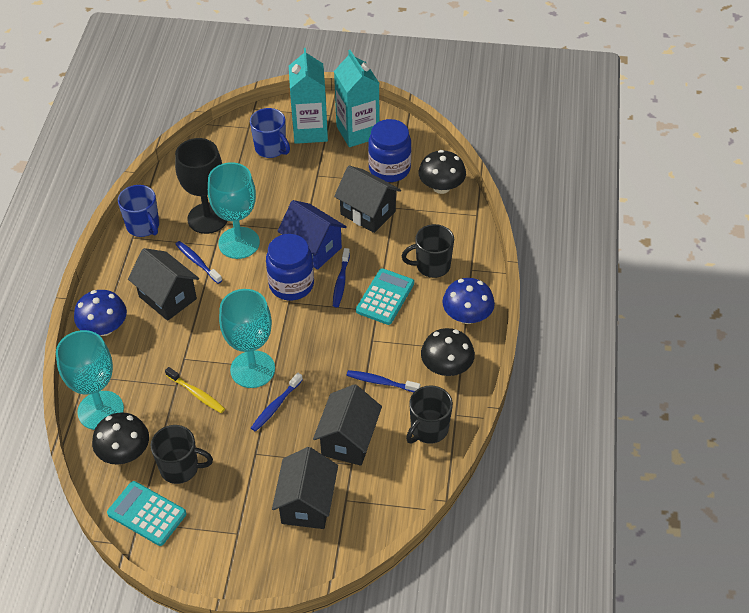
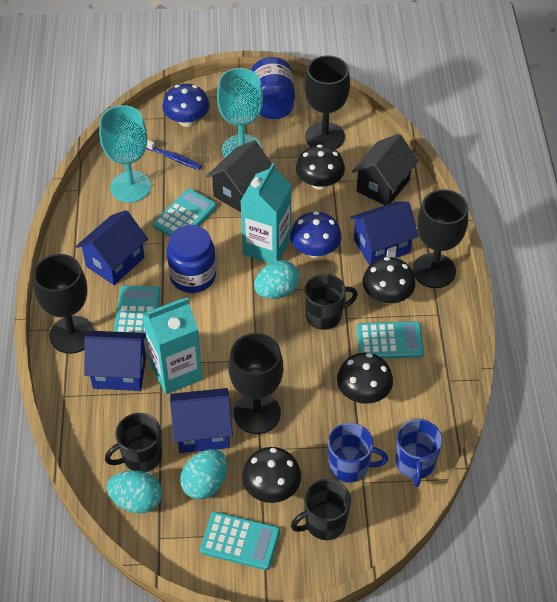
black goblet: [175,138,227,234] = 1 -> [33,254,95,354] [229,333,283,434] [304,56,350,149] [413,189,468,288] = 4
black house: [128,248,199,321] [272,447,338,529] [313,384,382,466] [334,166,401,233] = 4 -> [206,140,272,212] [352,134,418,205] = 2
black mushroom: [92,412,149,465] [418,150,466,194] [421,328,475,376] = 3 -> [242,447,301,503] [296,144,345,190] [337,353,393,404] [363,257,415,304] = 4
blue house: [277,200,347,270] = 1 -> [76,210,148,285] [84,331,146,391] [170,388,233,453] [350,202,418,265] = 4
blue toothbrush: [175,241,222,284] [251,373,303,432] [333,248,350,307] [346,370,420,392] = 4 -> [146,140,201,170] = 1
turquoise calculator: [107,481,186,546] [356,268,414,325] = 2 -> [114,285,160,340] [153,189,217,237] [200,512,280,570] [357,321,424,359] = 4
turquoise egg: none = 0 -> [107,470,162,513] [180,449,227,499] [254,260,300,299] = 3
turquoise goblet: [56,330,124,430] [208,162,260,259] [219,289,275,388] = 3 -> [99,105,151,202] [217,68,263,158] = 2
yellow toothbrush: [165,367,225,413] = 1 -> none = 0

